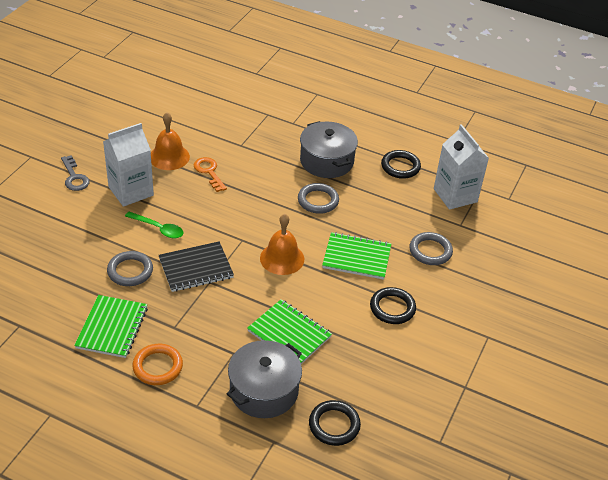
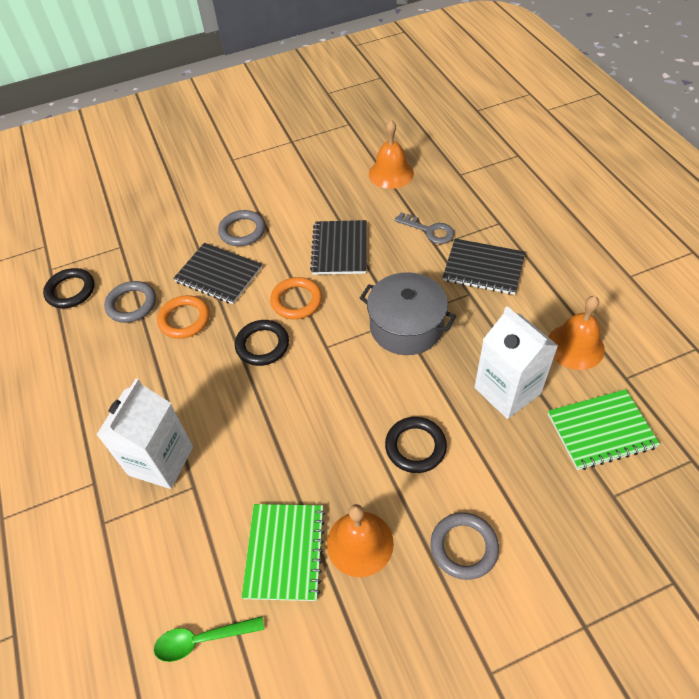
black notebook: [159,242,234,292] = 1 -> [173,243,262,304] [310,220,367,275] [443,239,525,295] = 3
green notebook: [74,295,148,358] [247,299,332,364] [322,232,391,280] = 3 -> [241,504,326,601] [548,389,660,470] = 2
grey pot: [227,340,302,418] [300,121,358,178] = 2 -> [360,272,456,355] = 1
orange bell: [151,112,190,170] [260,214,304,275] = 2 -> [327,504,394,577] [369,120,414,189] [548,296,605,370] = 3
orange key: [194,157,227,192] = 1 -> none = 0
orange ring: [132,344,183,385] = 1 -> [157,295,210,339] [270,277,322,319] = 2

